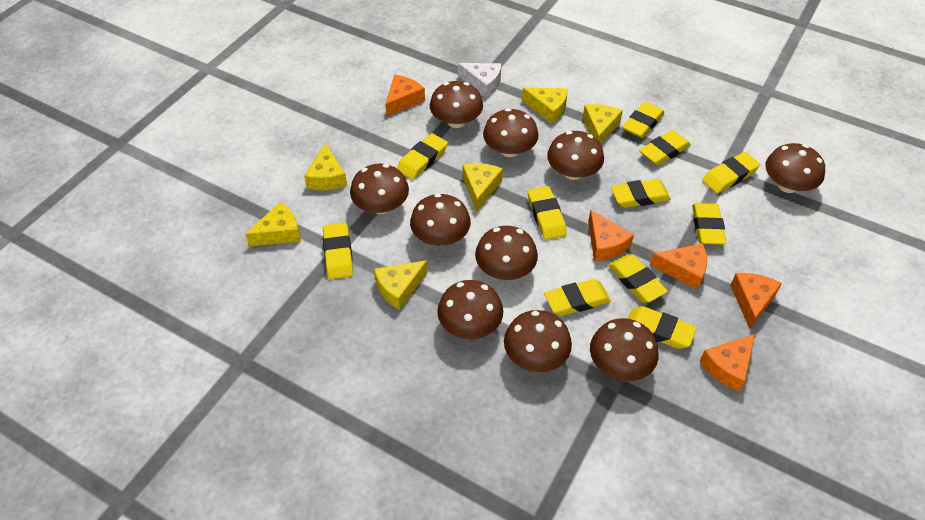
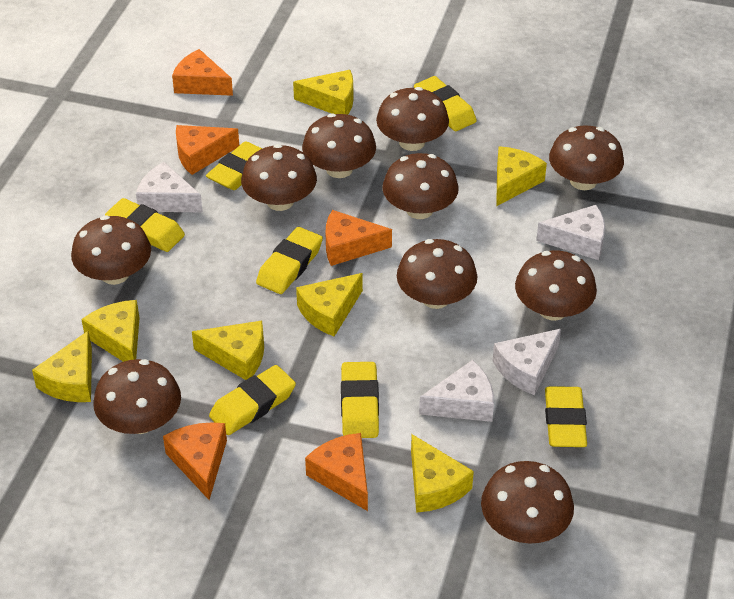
white cheese: [458,63,501,98] = 1 -> [136,162,203,212] [419,360,494,422] [493,329,561,395] [536,205,605,260] = 4
yellow cheese: [245,202,301,246] [304,143,347,190] [374,260,428,310] [462,163,503,211] [522,88,568,124] [583,104,623,144] = 6 -> [32,331,92,402] [81,300,140,362] [192,321,264,380] [293,70,353,115] [296,273,363,336] [411,434,474,513] [496,146,547,206] = 7
yellow eraser: [323,223,353,279] [397,133,448,180] [528,186,567,240] [544,279,611,316] [608,254,668,302] [611,179,671,208] [622,102,664,138] [628,306,697,349] [639,130,691,165] [692,203,727,245] [702,152,760,193] = 11 -> [105,198,185,252] [206,141,262,190] [209,365,296,435] [256,227,323,294] [341,362,379,438] [414,76,477,131] [545,386,587,447] = 7

